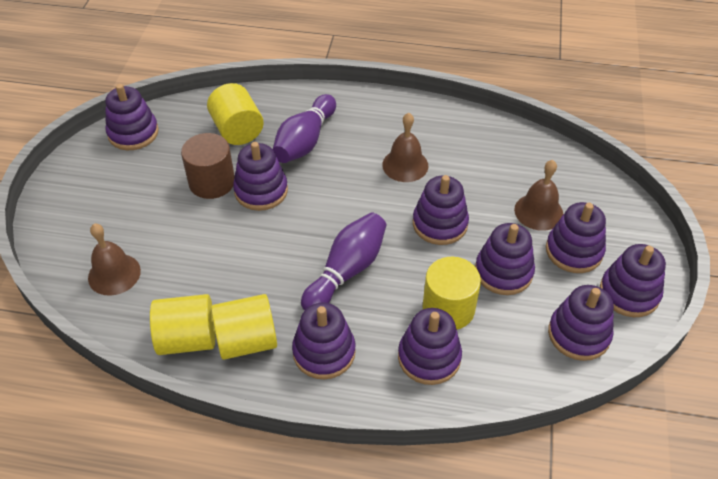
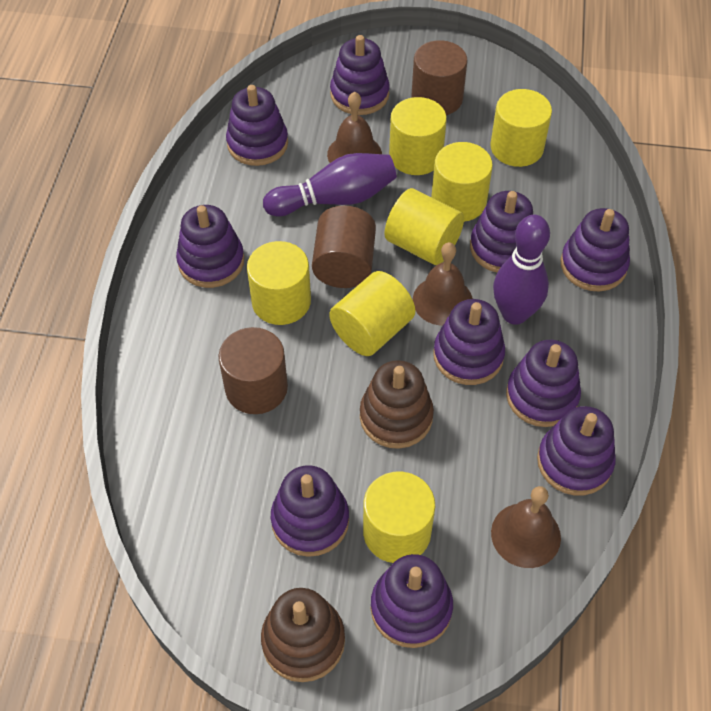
brown cylinder: [181,133,235,199] = 1 -> [219,327,288,414] [312,206,376,288] [411,40,468,115] = 3
brown stacking toy: none = 0 -> [261,588,345,682] [360,360,434,449] = 2
purple stacking toy: [105,84,159,150] [233,142,288,211] [292,303,356,379] [398,308,462,385] [413,175,469,245] [475,223,535,295] [546,202,606,273] [548,285,614,361] [600,244,666,317] = 9 -> [176,205,244,288] [226,85,288,166] [271,465,349,557] [330,35,390,115] [371,554,453,648] [433,299,505,385] [470,191,533,272] [506,340,581,427] [537,406,616,495] [561,208,630,292] = 10
yellow cylinder: [150,294,215,355] [207,83,264,145] [211,294,277,360] [422,257,481,329] = 4 -> [247,241,311,325] [329,271,415,356] [363,472,435,563] [385,188,464,265] [389,97,447,175] [431,142,493,222] [490,89,552,167] = 7

